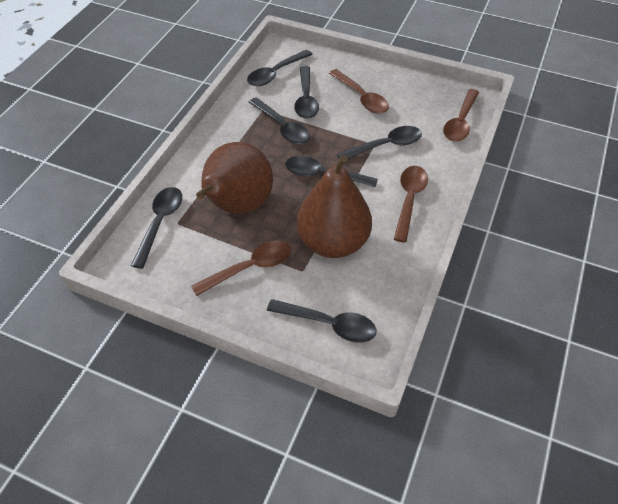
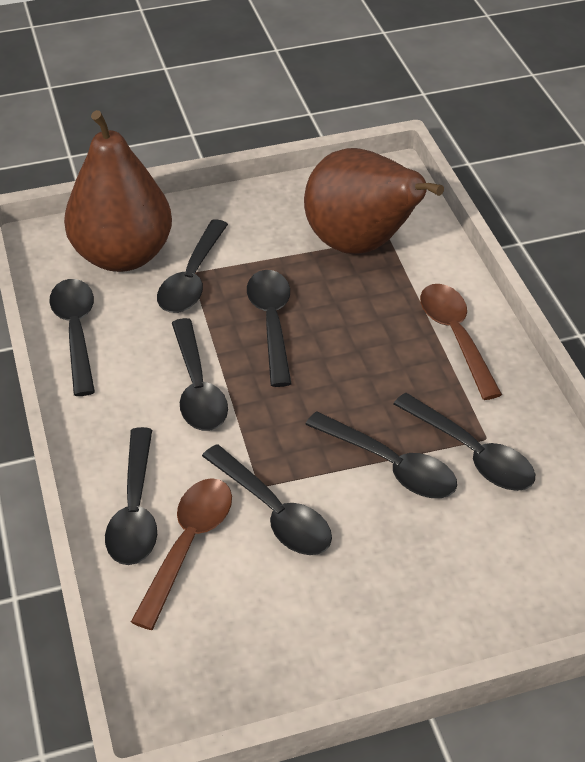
black spoon: [131,187,182,269] [247,50,313,86] [248,97,310,144] [267,299,376,343] [285,156,378,188] [294,66,319,119] [337,126,422,159] = 7 -> [49,279,95,396] [105,427,157,565] [157,219,228,313] [172,318,228,431] [202,444,332,555] [247,270,292,387] [305,411,457,498] [393,393,535,491] = 8
brown spoon: [191,241,291,296] [329,69,389,114] [394,166,428,243] [443,89,479,142] = 4 -> [131,478,232,630] [420,284,502,400] = 2

